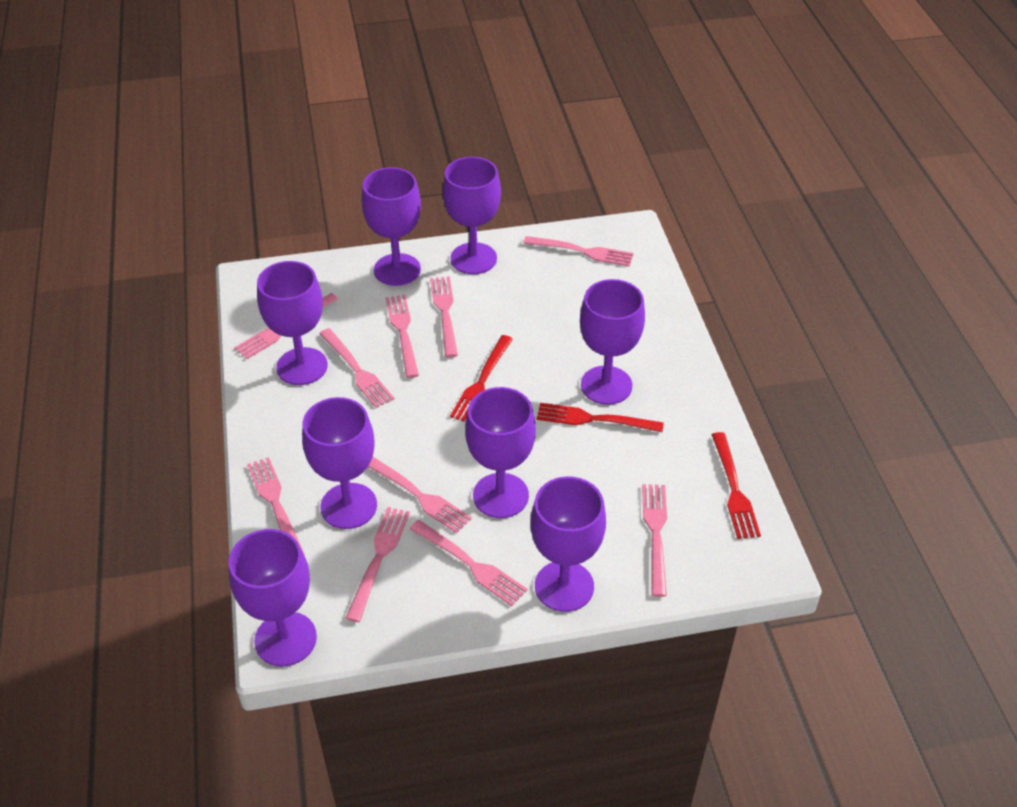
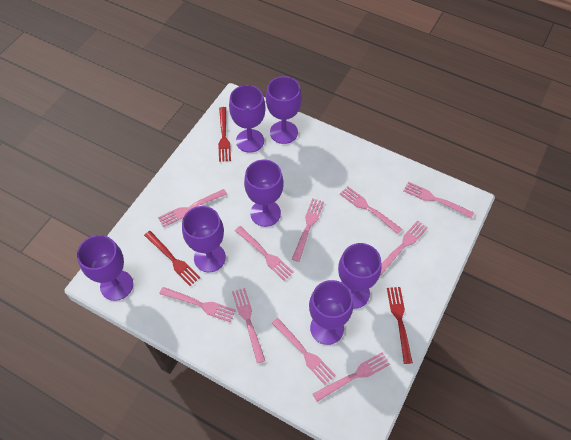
purple goblet: [229,529,317,666] [257,261,328,385] [302,397,377,529] [362,167,421,286] [443,157,501,274] [465,387,536,518] [530,476,606,612] [580,279,645,405] = 8 -> [77,235,133,301] [182,206,226,272] [229,85,266,153] [244,160,284,227] [266,76,302,144] [309,280,353,345] [338,243,381,309] = 7

